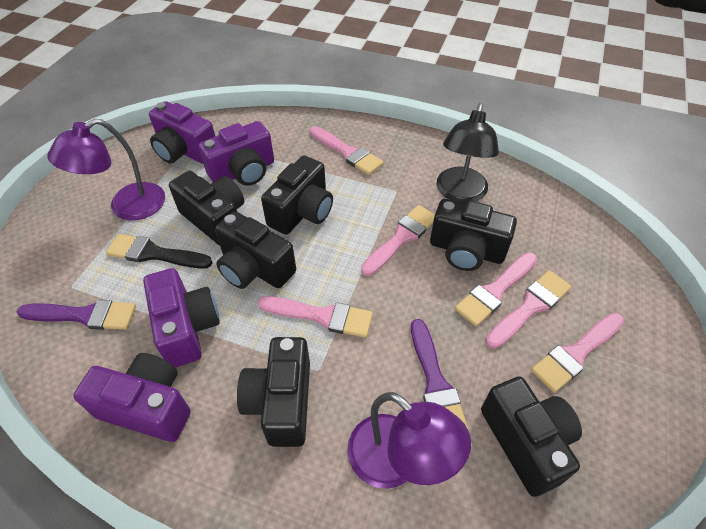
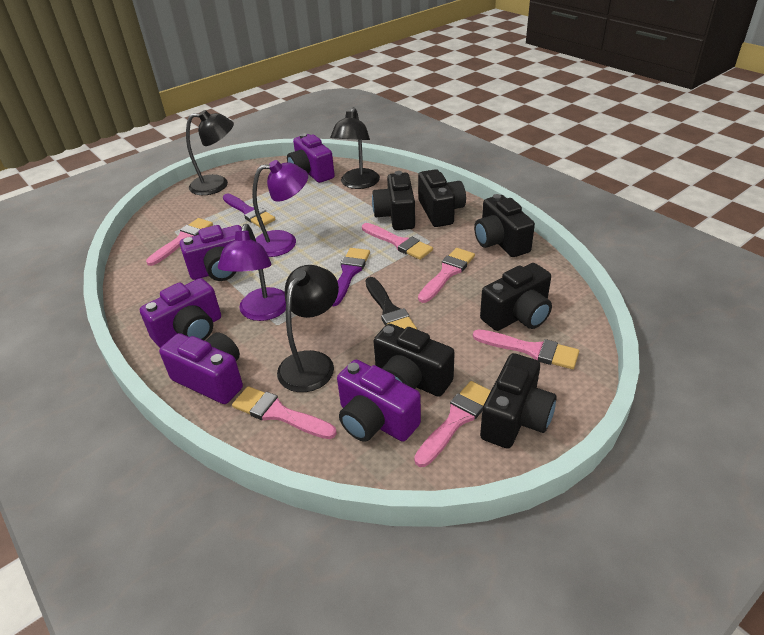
black lamp: [437,103,499,203] = 1 -> [186,110,234,195] [277,265,339,392] [330,107,380,189] = 3
purple camera: [73,353,191,442] [143,268,220,368] [149,101,216,164] [199,121,274,186] = 4 -> [140,278,221,348] [159,332,243,404] [180,225,242,281] [287,133,335,183] [337,360,421,442] = 5

